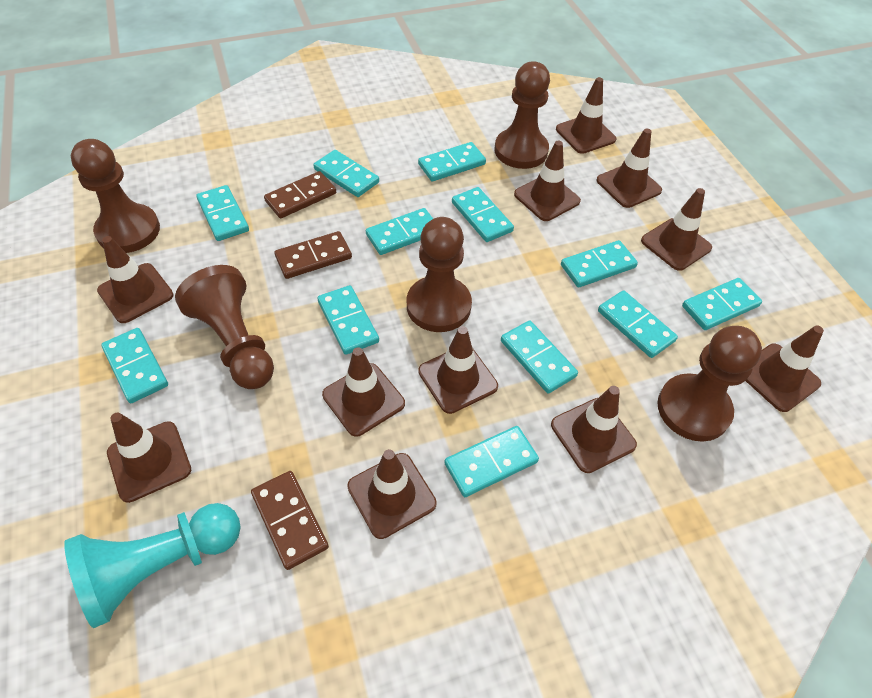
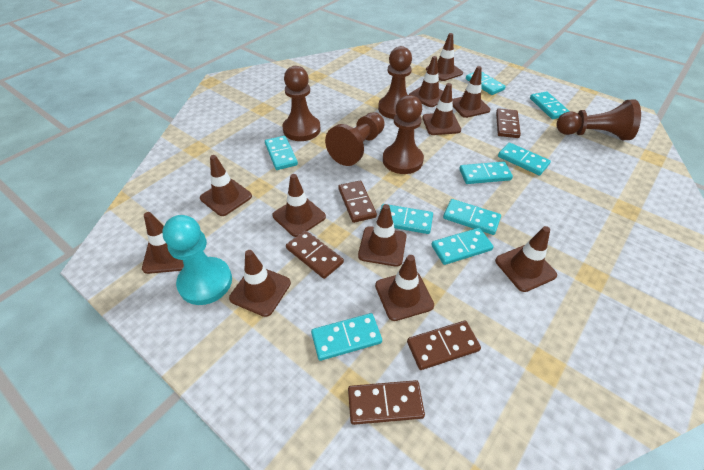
brown domino: [251,471,329,570] [264,171,336,218] [274,231,352,279] = 3 -> [286,230,344,279] [338,181,377,223] [348,380,425,425] [407,321,481,370] [496,108,521,138] = 5
turquoise domino: [101,328,168,403] [196,185,249,241] [313,150,379,197] [318,285,379,355] [366,208,433,255] [418,142,486,182] [444,426,539,497] [452,187,514,242] [501,320,578,394] [561,240,638,288] [598,290,678,358] [682,278,762,330] = 12 -> [265,136,298,170] [311,313,382,361] [380,204,433,234] [431,228,493,265] [443,199,501,235] [459,161,513,184] [466,72,506,95] [498,143,551,176] [530,91,569,119] = 9

